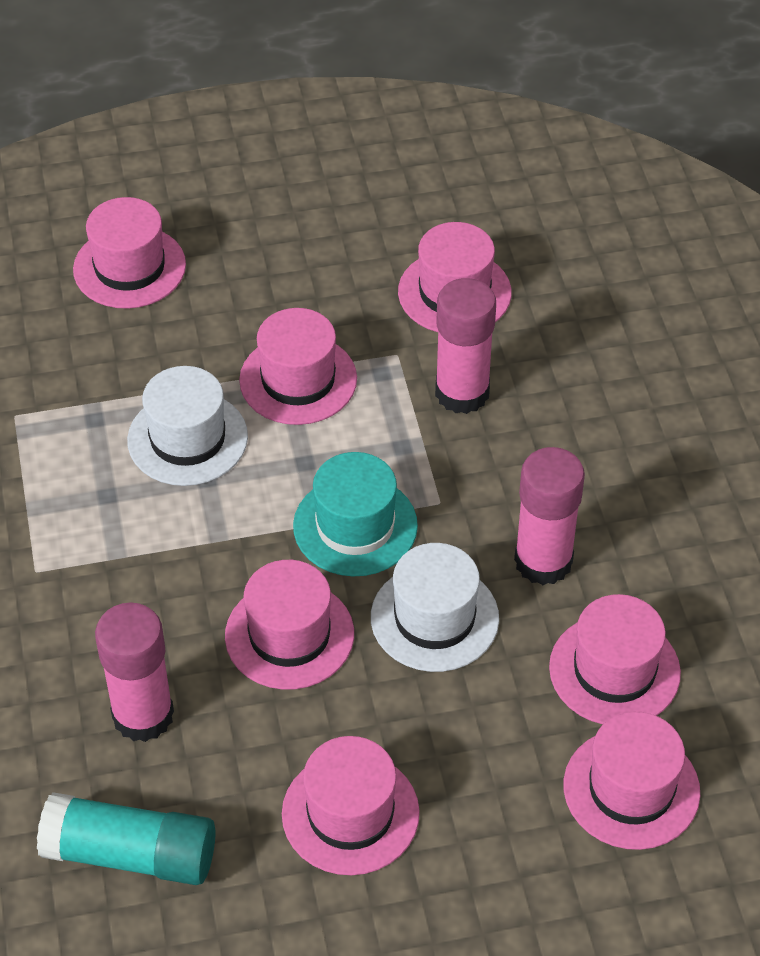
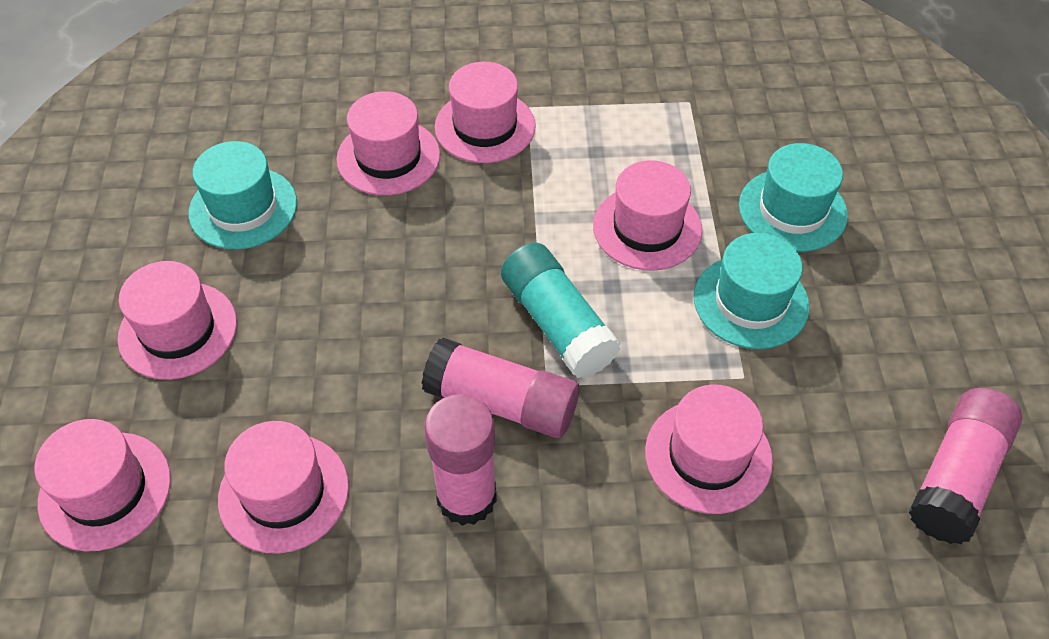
turquoise hat: [293,452,418,576] = 1 -> [188,141,297,250] [694,233,810,349] [739,143,848,252] = 3
white hat: [127,366,248,486] [371,543,499,672] = 2 -> none = 0

